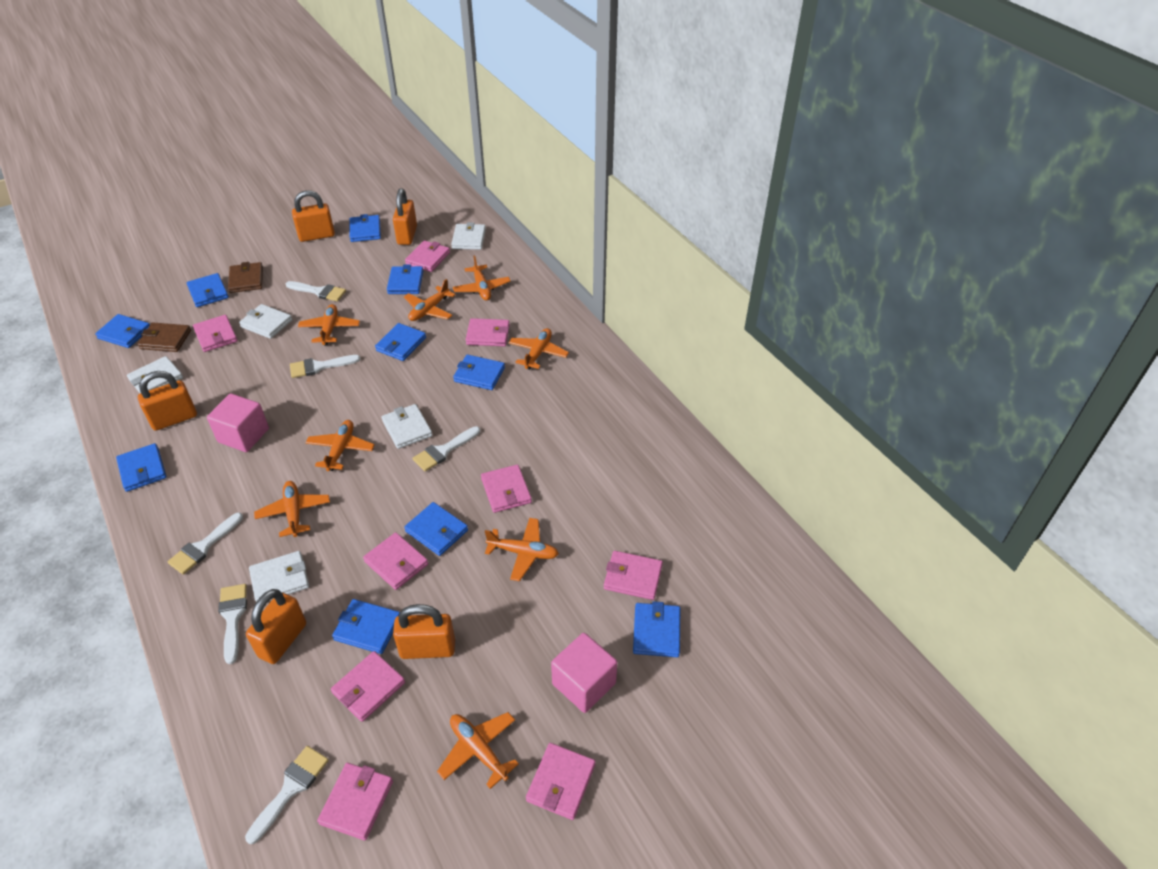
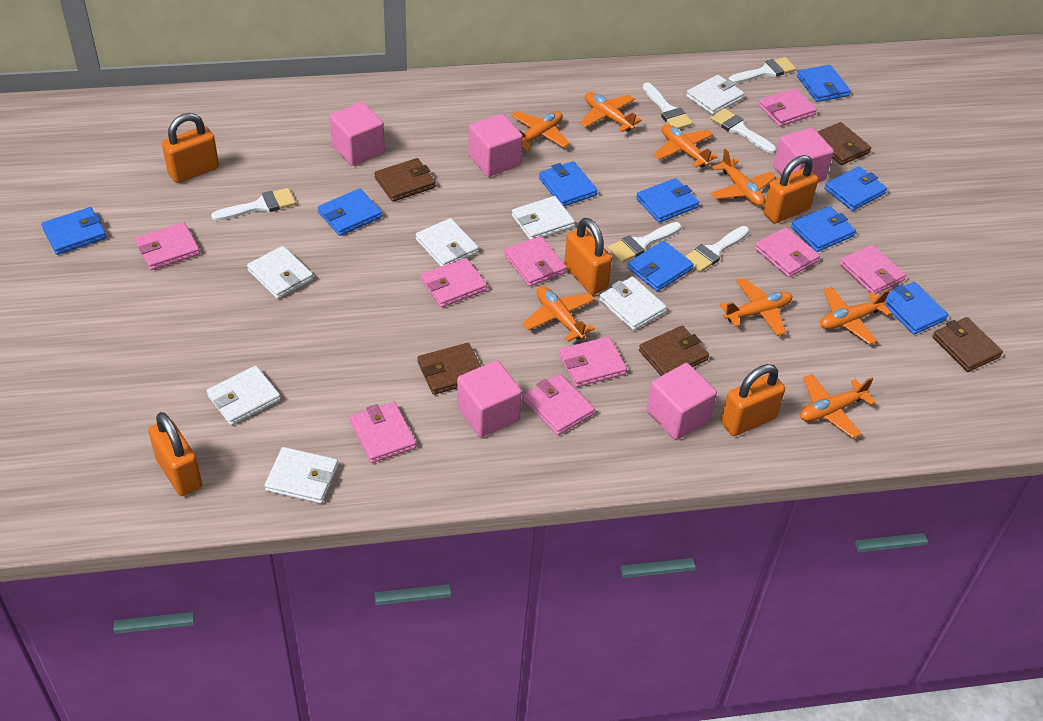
blue wallet: [95,314,150,348] [116,443,166,492] [187,273,229,307] [332,599,400,654] [350,214,381,242] [375,323,426,361] [387,265,423,294] [404,502,468,556] [453,355,505,390] [633,601,680,657] = 10 -> [41,207,107,255] [318,189,382,236] [539,161,598,206] [628,241,694,291] [636,178,699,223] [791,206,856,252] [797,65,851,102] [824,166,887,211] [885,282,949,335] = 9
brown wallet: [137,323,191,352] [228,262,263,293] = 2 -> [374,158,436,202] [417,343,481,395] [639,326,709,376] [818,122,871,165] [932,317,1003,372] = 5
pink cube: [207,394,269,452] [551,633,617,713] = 2 -> [329,102,385,166] [457,360,522,437] [468,114,523,177] [646,363,717,440] [773,128,834,182] = 5
white wallet: [127,356,183,393] [239,304,292,339] [249,551,309,602] [382,404,432,449] [451,222,486,250] = 5 -> [207,366,281,425] [247,246,313,299] [265,447,338,504] [416,218,479,266] [512,196,575,240] [599,276,667,331] [686,75,744,115] = 7

